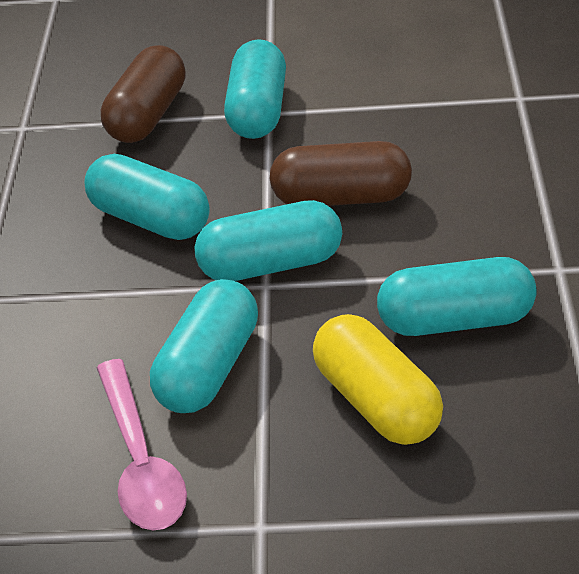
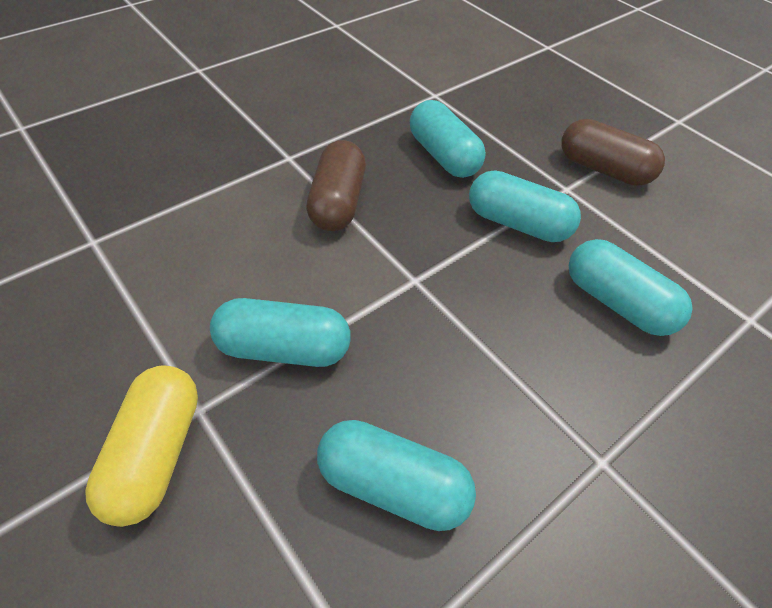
pink spoon: [97,359,187,530] = 1 -> none = 0

